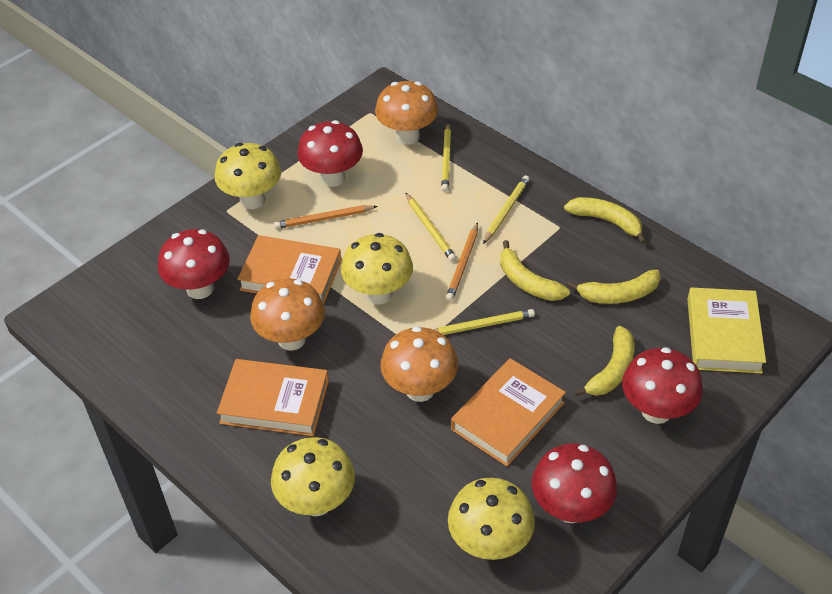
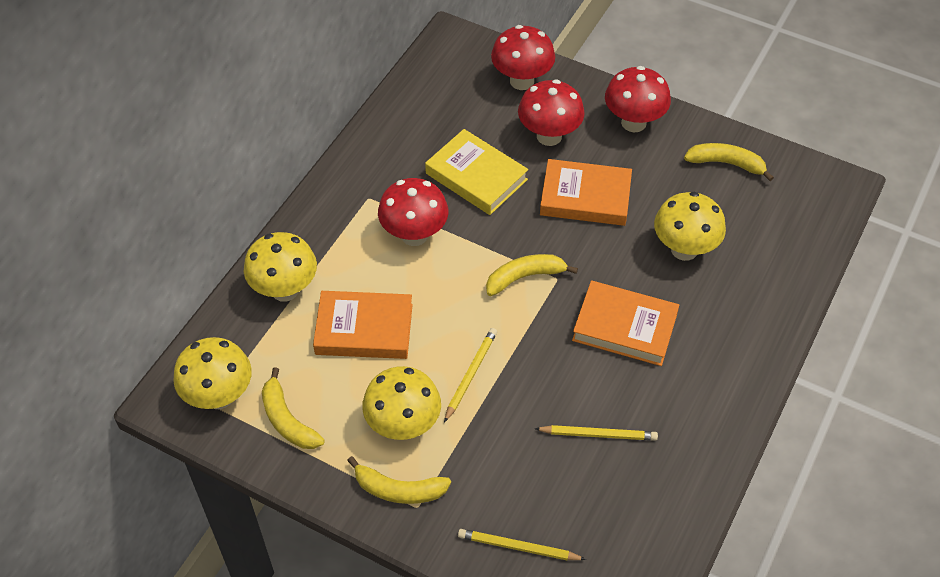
orange mushroom: [250,278,325,351] [375,81,438,145] [380,326,458,402] = 3 -> none = 0
orange pencil: [274,205,378,229] [446,222,478,302] = 2 -> none = 0
yellow pencil: [406,193,457,262] [434,309,535,335] [441,123,451,192] [483,175,530,244] = 4 -> [444,328,497,422] [458,529,586,560] [535,425,658,441] = 3

